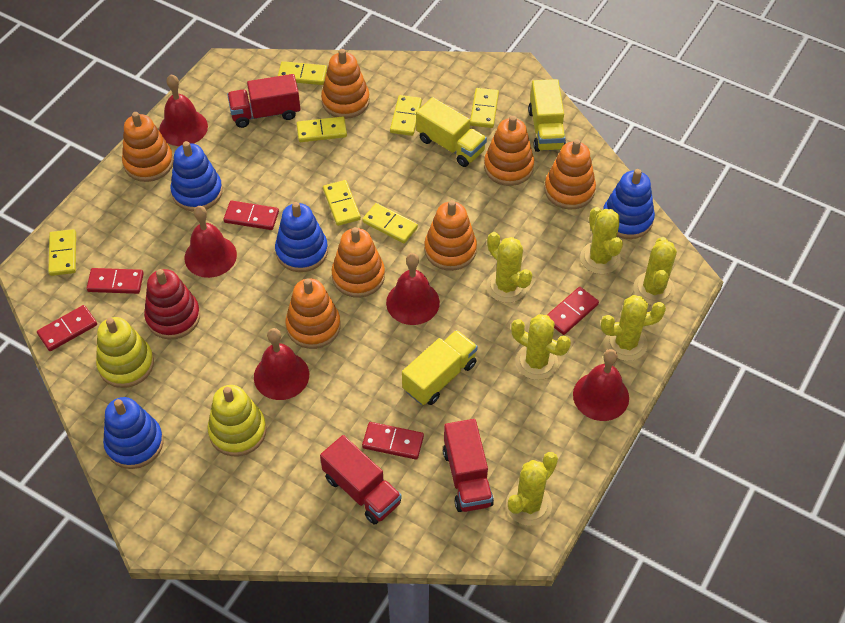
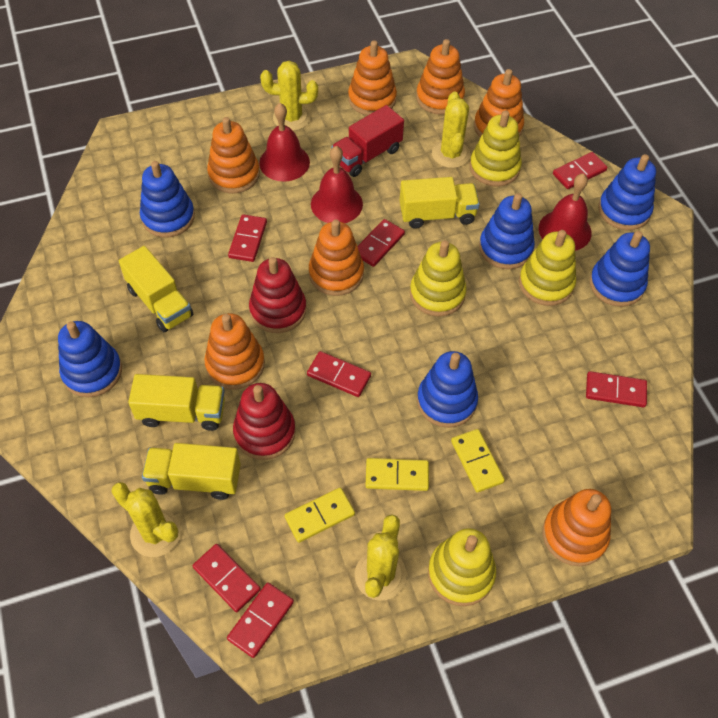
blue stacking toy: [103,397,164,469] [171,141,223,211] [275,202,328,272] [603,169,655,239] = 4 -> [58,321,122,397] [140,161,195,237] [417,351,478,428] [479,193,535,269] [590,231,650,307] [598,154,656,230] = 6
red bell: [159,75,208,146] [185,206,237,278] [254,328,309,400] [386,253,440,325] [573,349,629,421] = 5 -> [259,103,310,182] [311,146,363,223] [539,173,592,251] = 3
red domino: [37,305,97,351] [87,268,144,294] [224,201,279,230] [362,422,424,460] [547,287,599,335] = 5 -> [193,544,261,612] [227,582,294,658] [228,214,267,262] [307,351,371,397] [357,219,405,267] [553,152,607,189] [586,371,647,407] = 7
red stacking toy: [144,269,200,339] = 1 -> [233,383,296,460] [249,257,306,333] = 2
red truck: [227,74,300,128] [320,435,402,525] [443,419,494,512] = 3 -> [331,105,404,177] = 1
yellow cactus: [486,232,532,303] [506,452,558,526] [511,314,571,380] [580,207,623,274] [601,295,666,361] [633,237,677,305] = 6 -> [112,482,181,557] [260,61,318,131] [355,514,406,601] [432,92,470,168] = 4
yellow domino: [48,229,76,276] [278,61,327,85] [296,117,347,142] [323,180,361,226] [362,203,418,243] [390,95,422,136] [470,88,499,128] = 7 -> [284,488,355,543] [366,458,429,491] [451,429,505,493] = 3
yellow stacking toy: [96,317,154,388] [208,385,267,456] = 2 -> [410,240,467,317] [428,528,496,606] [470,111,522,187] [519,230,576,306] = 4
yellow truck: [402,330,478,405] [416,97,487,167] [528,79,566,152] = 3 -> [119,246,193,332] [128,374,225,431] [142,443,241,500] [400,177,480,229] = 4

